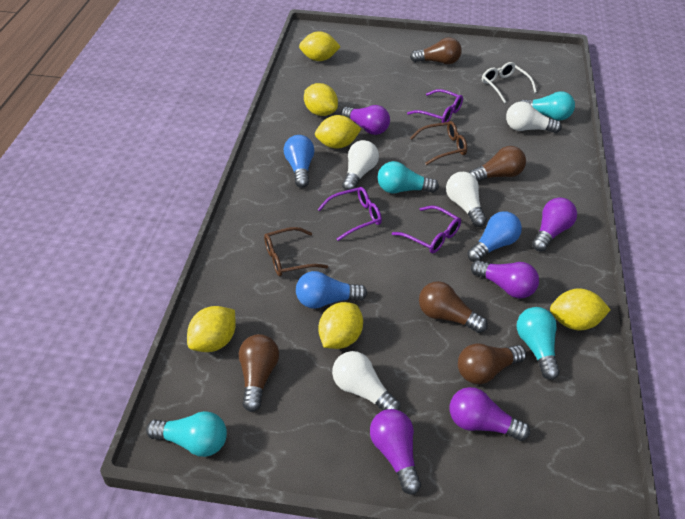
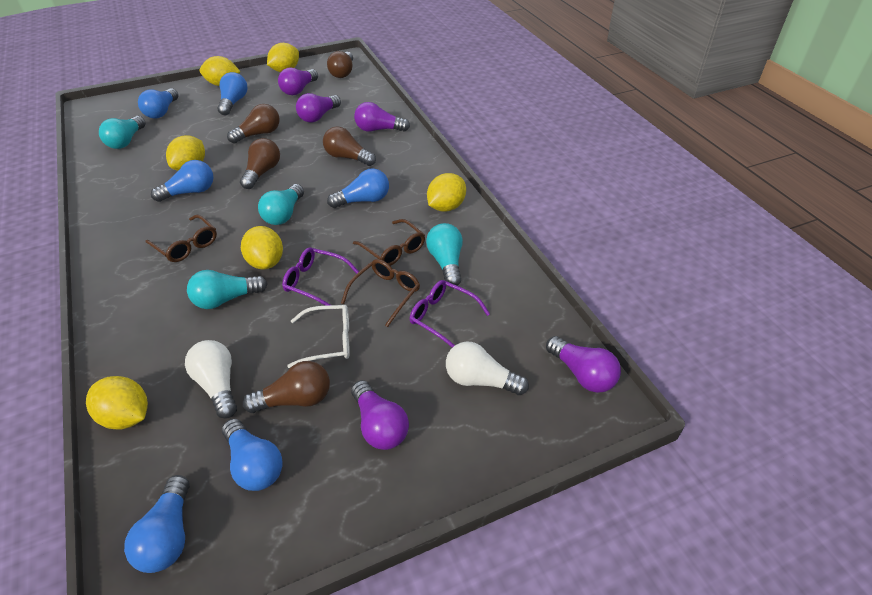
blue light bulb: [284,135,315,188] [296,271,367,309] [467,211,522,262] = 3 -> [124,475,190,573] [138,88,179,118] [151,160,214,202] [217,72,247,115] [222,419,283,491] [327,168,389,208] = 6
brown glasses: [264,227,328,277] [410,121,467,165] = 2 -> [146,215,217,262] [341,259,420,327] [353,219,425,266] = 3
purple glasses: [318,187,382,241] [392,205,461,253] [407,89,463,123] = 3 -> [282,247,359,310] [410,280,490,348] = 2
white light bulb: [332,351,400,411] [342,140,379,191] [446,172,487,227] [506,102,562,133] = 4 -> [185,340,237,419] [446,342,529,395] = 2

